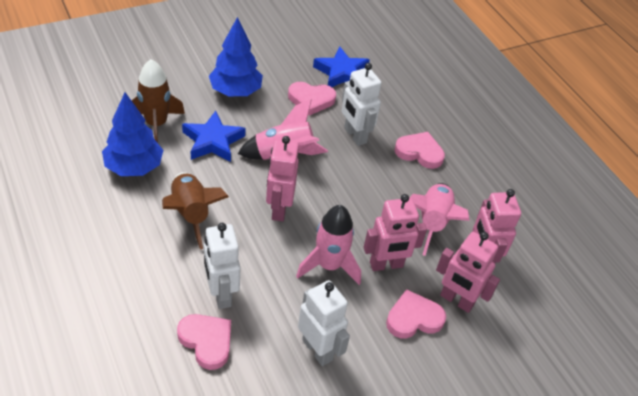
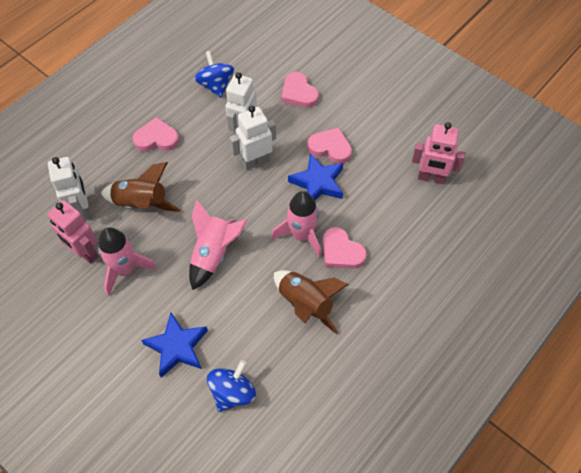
blue spinning top: none = 0 -> [194,51,234,98] [207,360,256,412] = 2
blue tree: [102,92,163,176] [209,17,263,96] = 2 -> none = 0
pink robot: [266,136,299,221] [364,194,427,271] [436,232,500,313] [473,189,521,263] = 4 -> [47,200,98,264] [412,122,465,184] = 2

